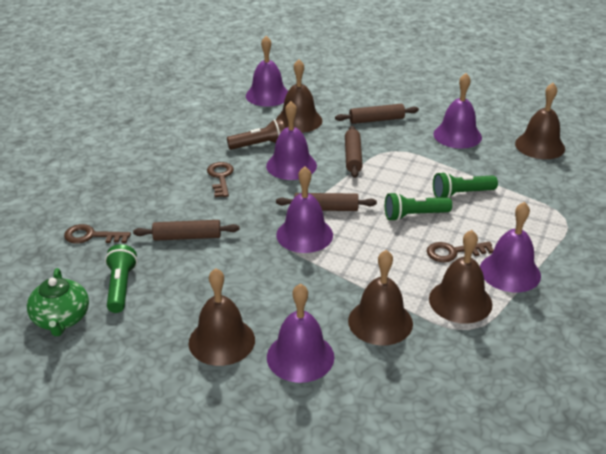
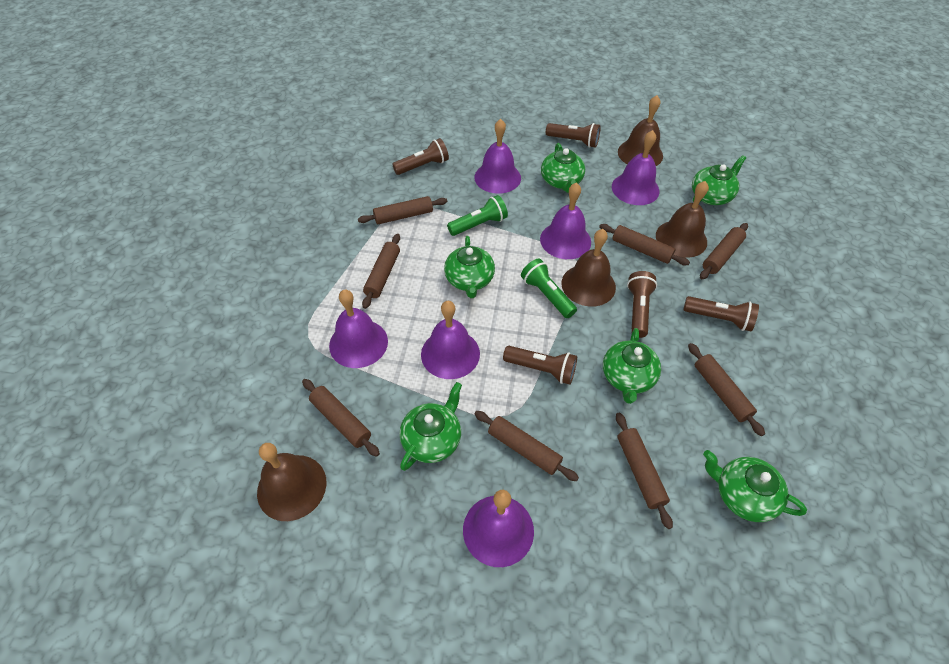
brown bell: [189,268,255,366] [276,59,322,133] [348,250,413,345] [429,230,492,324] [515,83,565,159] = 5 -> [257,443,327,521] [561,229,616,307] [618,95,663,166] [656,181,709,258] = 4
brown flashlight: [227,119,285,150] = 1 -> [392,138,449,175] [503,346,577,385] [546,123,601,148] [627,271,657,338] [683,296,759,331] = 5
brown key: [64,224,131,244] [207,162,234,197] [427,242,494,262] = 3 -> none = 0
brown rolling pin: [133,220,240,241] [276,193,377,211] [335,104,419,124] [345,126,363,178] = 4 -> [302,379,380,457] [358,196,447,224] [362,234,400,309] [475,411,579,481] [599,224,690,265] [616,412,673,529] [688,343,765,436] [700,223,748,279] = 8
green flashlight: [105,244,137,313] [385,192,452,221] [433,172,498,198] = 3 -> [447,195,508,236] [521,259,577,318] = 2
green teapot: [27,268,89,337] = 1 -> [400,382,462,471] [444,236,495,298] [541,143,585,193] [603,328,661,404] [692,155,746,205] [703,450,807,522] = 6

